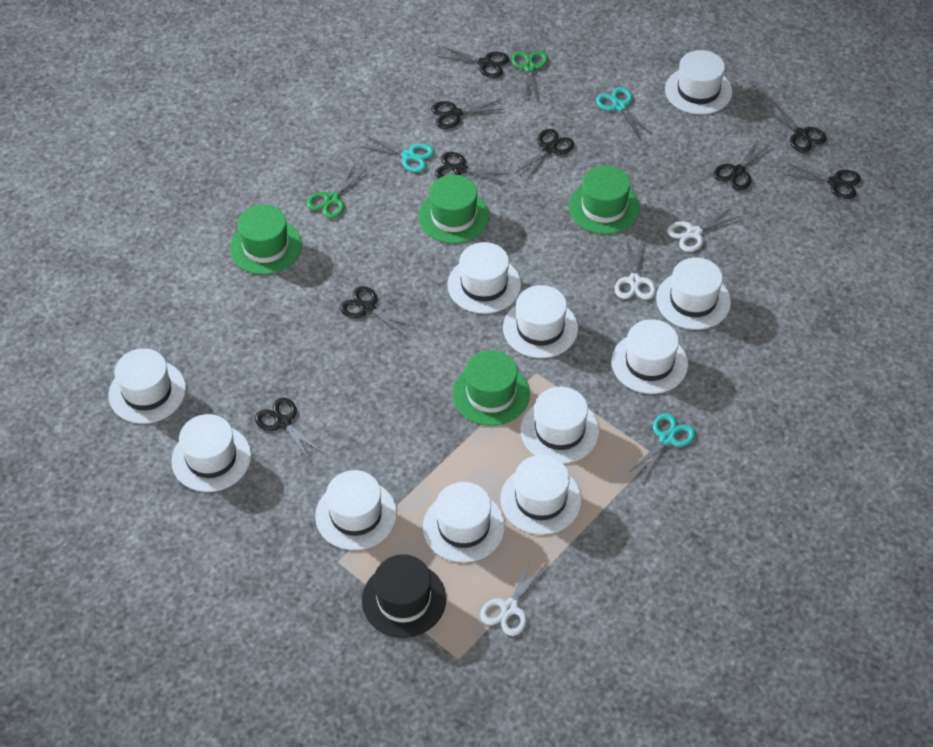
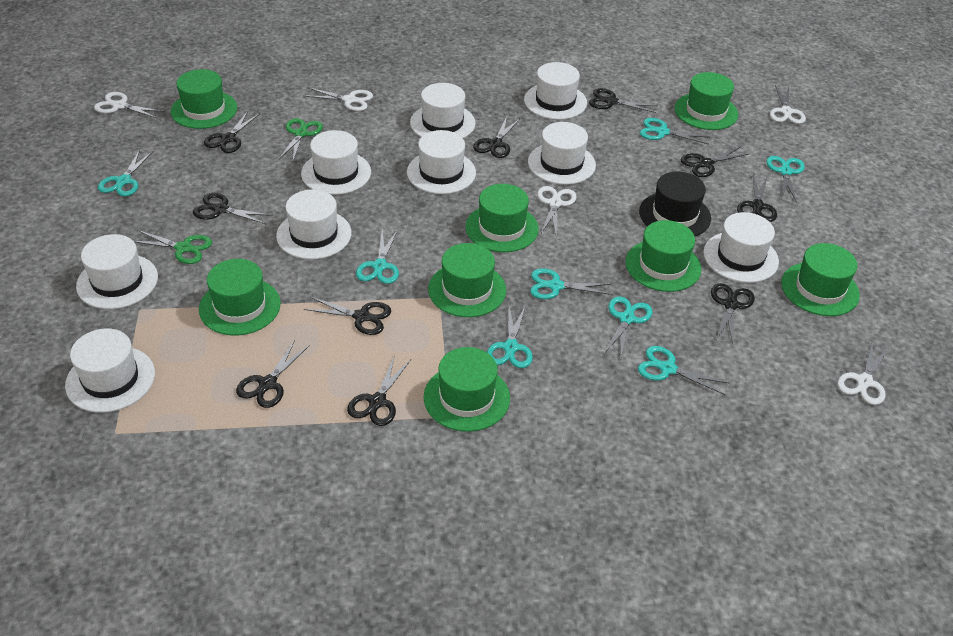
black scissors: [255,397,325,462] [340,286,416,337] [431,100,504,129] [435,152,511,184] [438,47,509,78] [514,129,574,181] [713,139,771,191] [763,102,826,153] [784,163,861,199] = 9 -> [193,193,273,224] [204,111,260,153] [236,340,310,408] [304,297,391,335] [347,355,411,426] [473,117,520,158] [589,88,657,113] [680,147,749,177] [711,283,755,344] [737,175,777,222] = 10
green hat: [230,205,302,275] [418,175,490,244] [453,350,530,426] [569,165,640,234] = 4 -> [171,69,237,129] [199,259,281,335] [424,347,510,432] [428,243,506,317] [465,184,539,252] [625,220,701,292] [674,72,738,130] [781,243,860,316] = 8
turquoise scissors: [360,136,434,172] [596,87,652,139] [628,413,696,481] = 3 -> [98,150,153,196] [356,230,399,284] [487,305,533,368] [530,268,613,299] [603,296,653,360] [638,346,730,395] [640,118,709,144] [766,156,805,203] = 8
white hat: [108,348,186,424] [171,414,251,492] [315,470,397,550] [423,482,505,563] [447,242,521,314] [500,455,582,535] [503,285,578,358] [520,387,599,464] [611,319,688,394] [656,257,731,330] [665,50,732,115] = 11 -> [65,329,155,413] [76,234,158,309] [276,189,351,259] [301,130,371,195] [407,130,476,194] [410,83,476,138] [524,62,587,120] [528,122,596,185] [703,212,779,283] = 9
white scissors: [480,557,547,636] [615,239,656,300] [667,207,741,252] = 3 -> [94,92,165,119] [305,88,373,111] [537,186,577,234] [770,85,806,124] [838,340,889,405] = 5

